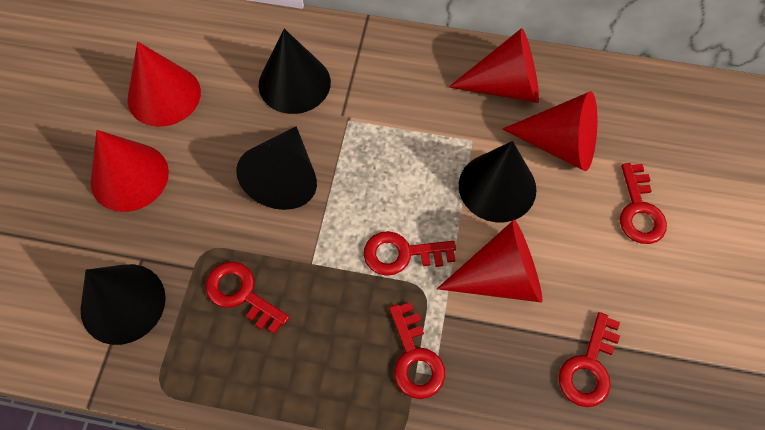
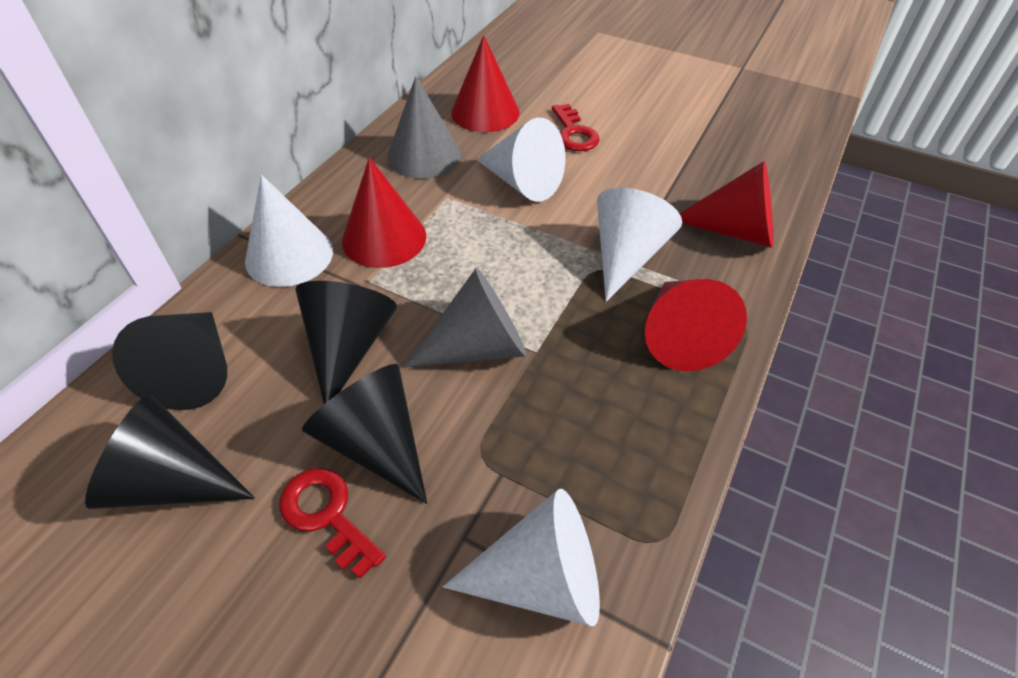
grey cone: none = 0 -> [387,76,461,178] [404,268,526,368] = 2
red cone: [91,130,169,212] [127,42,201,127] [437,220,542,302] [449,28,539,103] [502,92,597,171] = 5 -> [342,157,426,268] [451,35,520,132] [645,279,747,371] [679,161,773,248] = 4
red key: [205,262,290,334] [364,231,456,276] [389,302,445,399] [559,312,620,407] [620,163,667,244] = 5 -> [279,468,386,579] [552,104,599,151] = 2
white cone: none = 0 -> [245,175,333,287] [442,489,600,626] [476,118,565,202] [597,188,682,302] = 4

